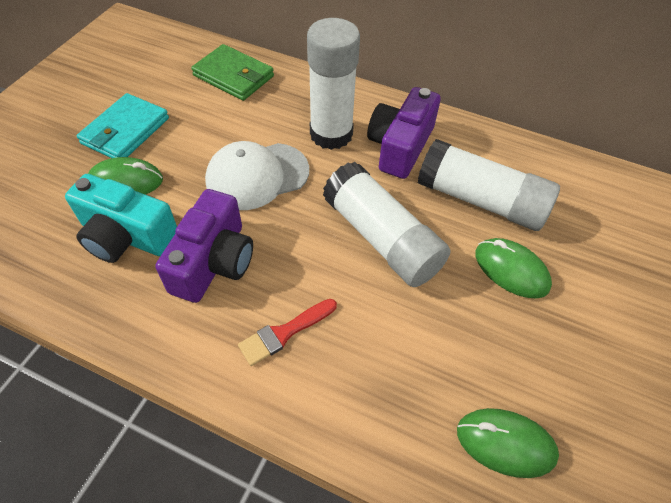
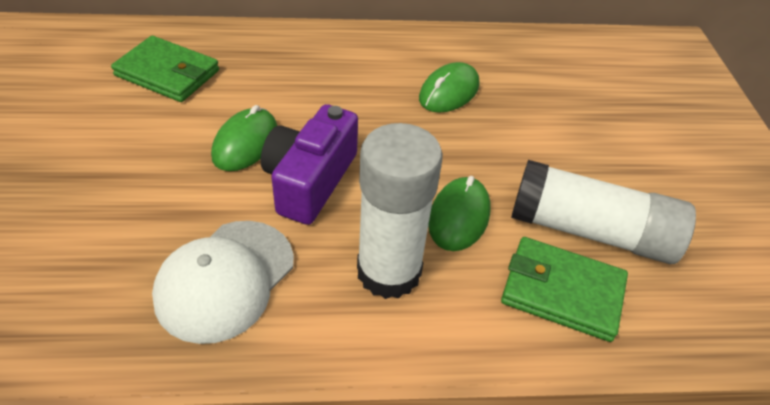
green wallet: [191,44,274,101] = 1 -> [111,36,219,102] [501,237,628,342] = 2
purple camera: [155,189,253,303] [367,87,441,179] = 2 -> [261,104,358,225] = 1
red brush: [238,299,337,366] = 1 -> none = 0
turquoise camera: [65,174,177,263] = 1 -> none = 0
turquoise wallet: [77,93,169,158] = 1 -> none = 0
white glue stick: [307,18,360,150] [323,162,450,287] [418,139,560,231] = 3 -> [357,123,443,299] [511,160,696,264] = 2

